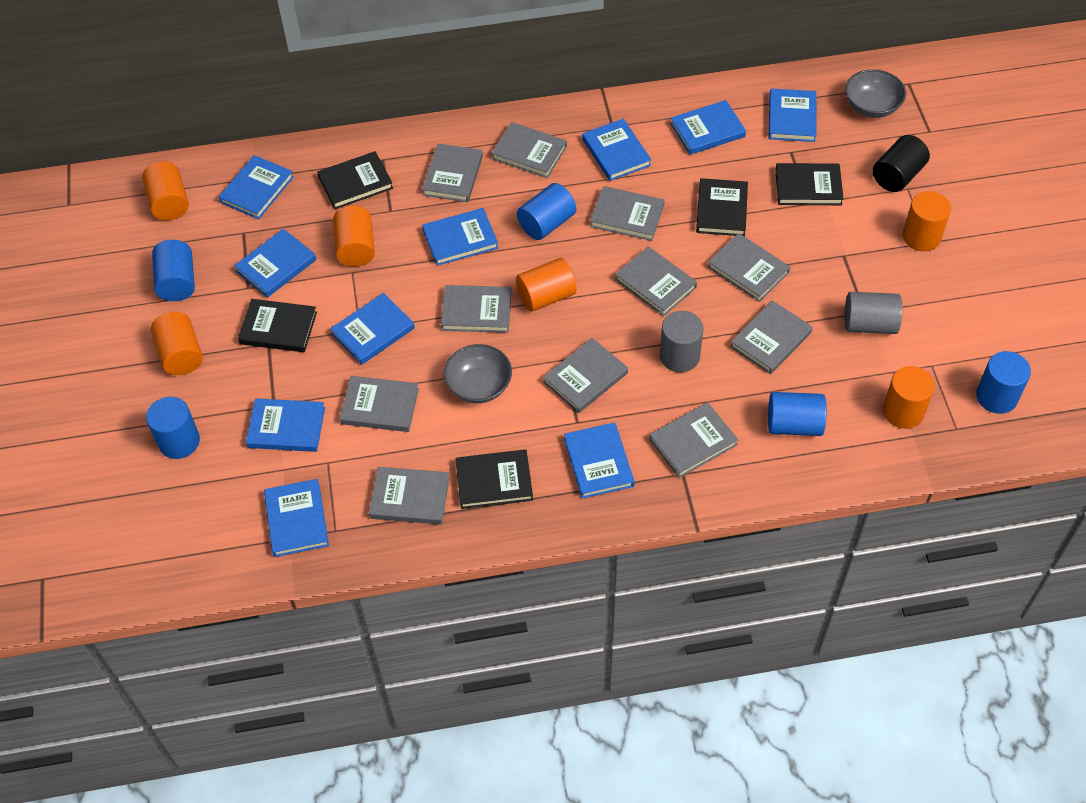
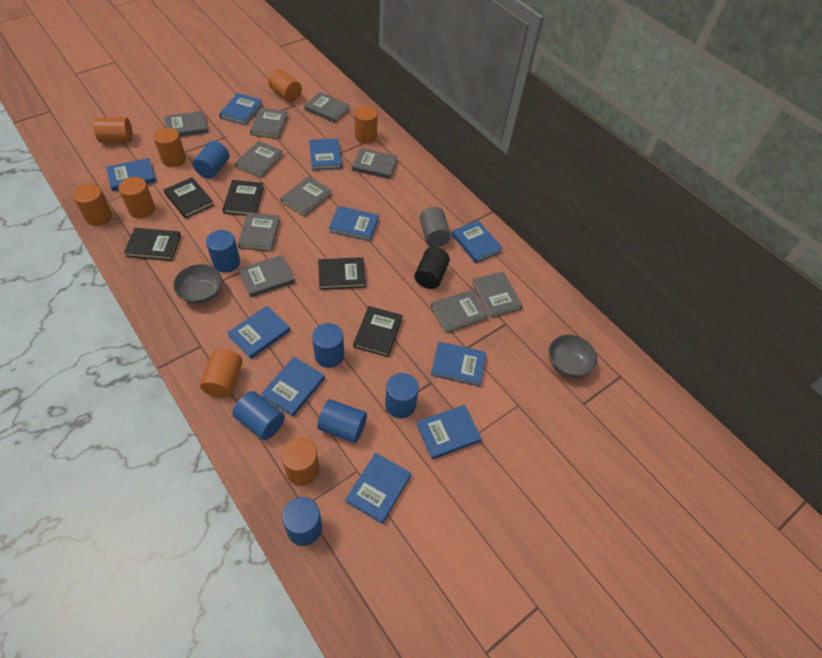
blue cylinder: [146,397,200,459] [152,240,195,301] [517,183,576,240] [768,392,827,436] [976,351,1031,414] = 5 -> [193,141,229,179] [206,230,240,273] [232,391,285,440] [282,497,322,546] [312,323,344,368] [317,399,367,443] [385,373,419,418] = 7
grey book: [339,376,419,432] [369,467,450,525] [422,144,483,202] [441,285,511,333] [491,122,567,178] [543,338,628,413] [590,186,665,241] [615,246,697,316] [649,402,738,478] [708,233,790,302] [730,300,813,374] = 11 -> [164,111,208,137] [235,141,283,178] [238,212,280,252] [239,255,295,297] [250,108,288,139] [281,176,332,217] [304,92,350,123] [352,148,398,179] [431,290,488,333] [472,272,523,318] = 10
grey cylinder: [660,311,703,372] [844,292,902,334] = 2 -> [420,207,451,247] = 1
orange cylinder: [142,161,189,220] [151,312,203,375] [333,206,375,267] [516,258,577,312] [883,366,935,429] [903,191,951,251] = 6 -> [73,184,112,226] [93,117,133,143] [119,177,155,218] [153,127,186,167] [200,349,243,398] [268,69,302,102] [282,438,319,486] [355,106,378,144] = 8

